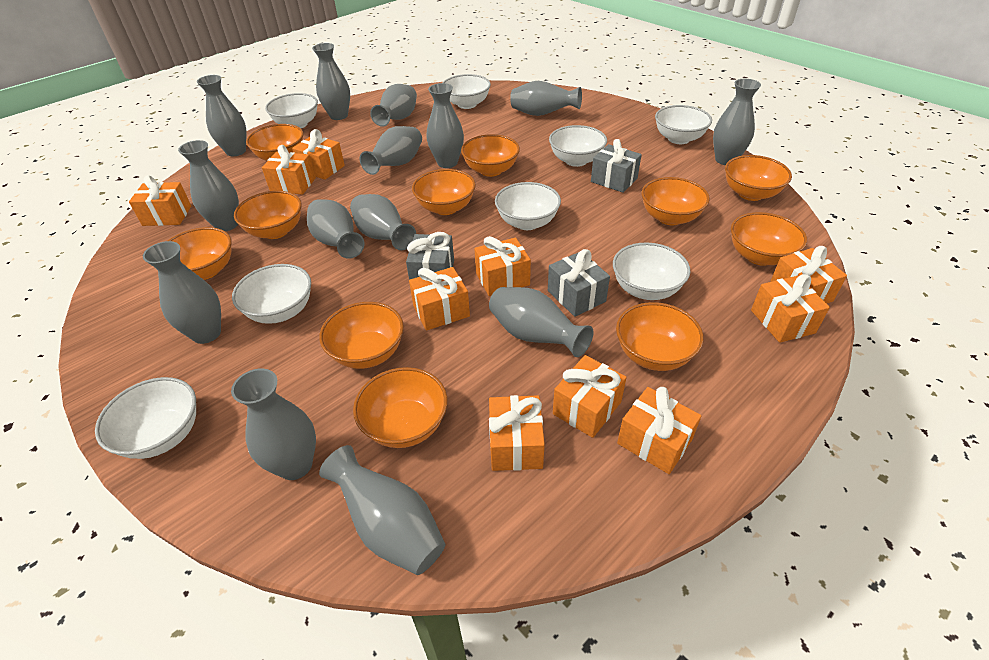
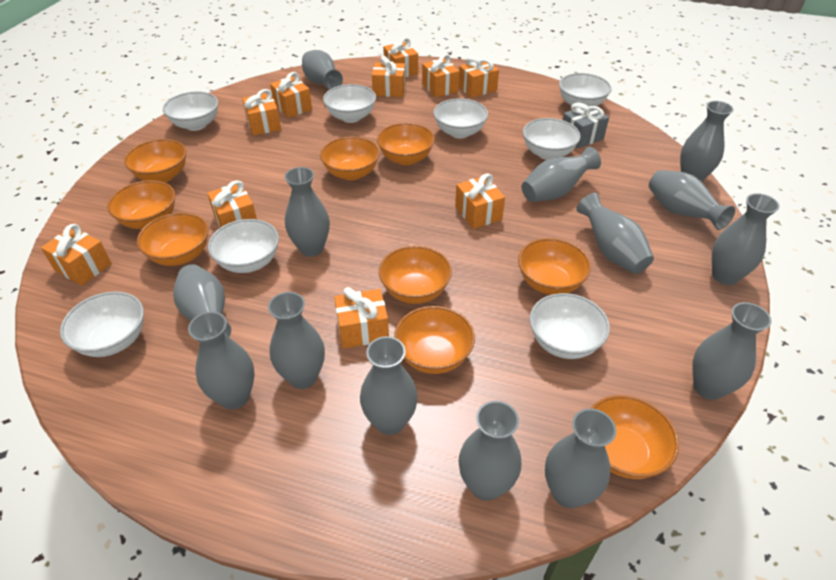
grey gift: [406,232,454,280] [548,249,610,317] [591,139,642,193] = 3 -> [563,103,609,148] = 1
orange bowl: [168,227,232,280] [234,191,302,239] [246,124,303,161] [319,302,404,369] [353,367,448,448] [412,169,476,215] [461,134,520,177] [616,302,704,371] [642,177,710,225] [725,155,792,201] [731,212,807,266] = 11 -> [107,180,175,229] [124,139,186,183] [137,213,209,266] [320,136,380,180] [377,123,435,165] [379,246,452,304] [394,306,475,374] [518,238,591,295] [591,395,679,479] = 9

